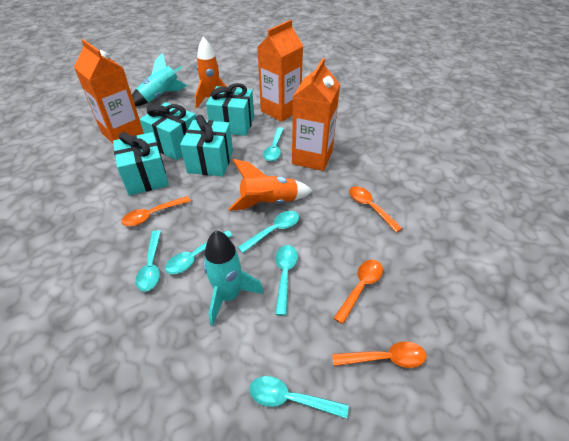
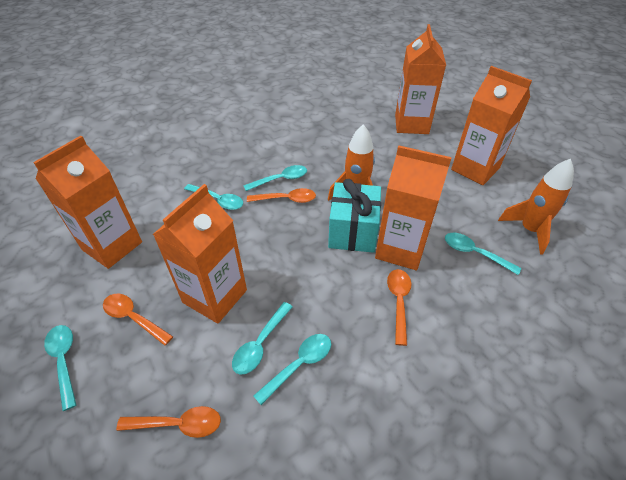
orange carton: [74,39,144,143] [258,20,303,122] [292,58,340,171] = 3 -> [33,136,142,269] [153,184,247,324] [375,146,452,270] [395,24,446,134] [451,66,532,185] = 5
turquoise gift: [113,132,169,196] [140,102,196,160] [180,115,233,176] [206,83,254,136] = 4 -> [328,179,381,253] = 1
turquoise rocket: [132,53,188,107] [203,230,264,326] = 2 -> none = 0

